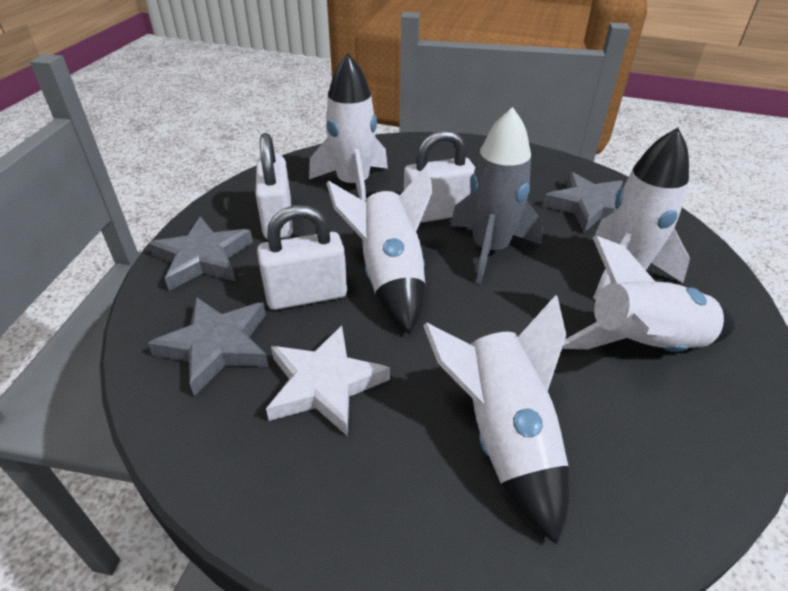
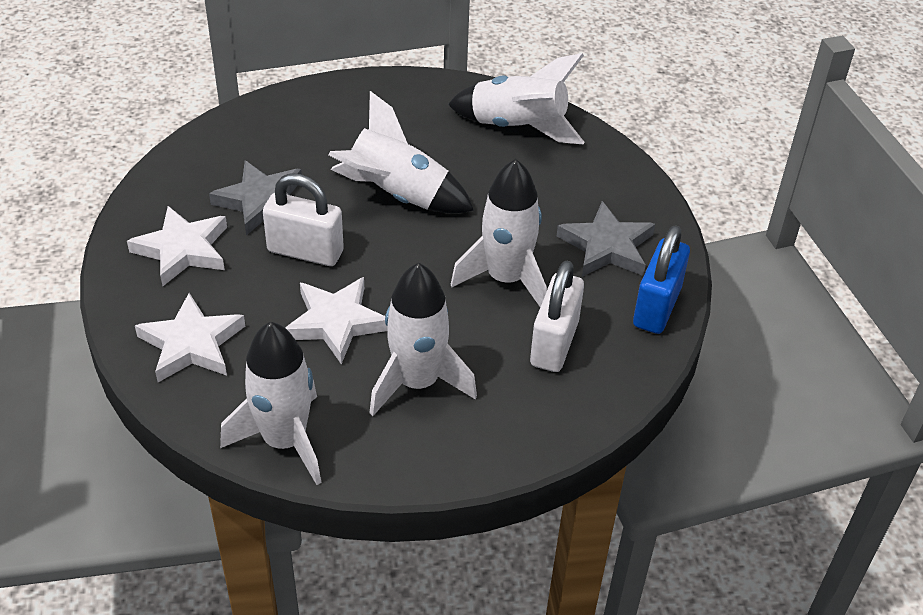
blue padlock: none = 0 -> [633,225,690,334] = 1
grey rocket: [450,107,543,284] = 1 -> none = 0
grey star: [147,297,269,396] [148,216,253,291] [543,172,623,233] = 3 -> [209,160,302,236] [557,201,655,277] = 2
white padlock: [256,133,293,239] [257,205,347,310] [404,130,475,223] = 3 -> [263,174,344,266] [530,261,584,372] = 2
white star: [266,326,390,436] = 1 -> [127,206,227,286] [135,293,245,382] [285,277,387,364] = 3

